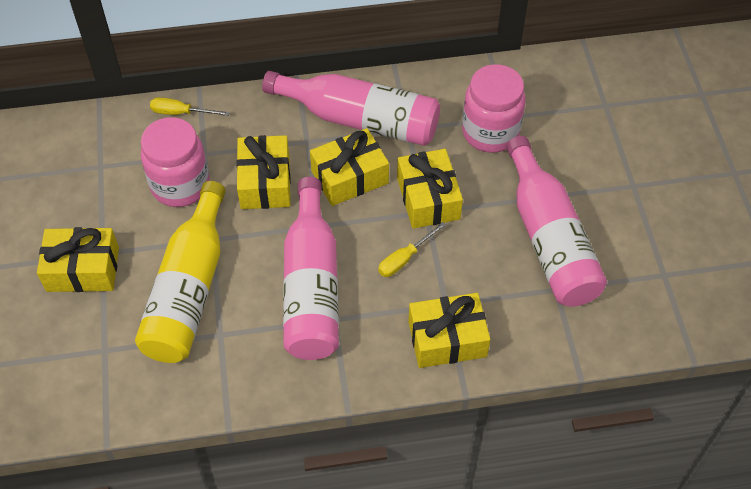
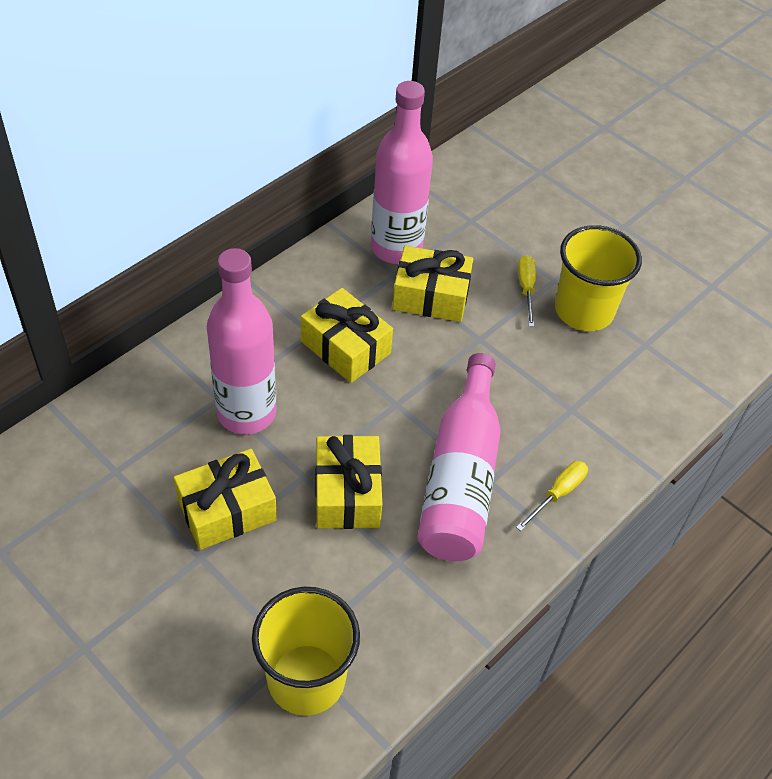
pink jar: [141,117,209,207] [462,64,526,153] = 2 -> none = 0
yellow bottle: [135,181,226,363] = 1 -> none = 0
yellow cup: none = 0 -> [252,587,360,716] [555,225,642,331] = 2
yellow gift: [37,227,119,292] [236,135,291,209] [310,128,389,206] [397,149,463,229] [408,293,490,368] = 5 -> [174,449,277,550] [301,288,393,383] [316,435,383,529] [392,246,473,322] = 4

